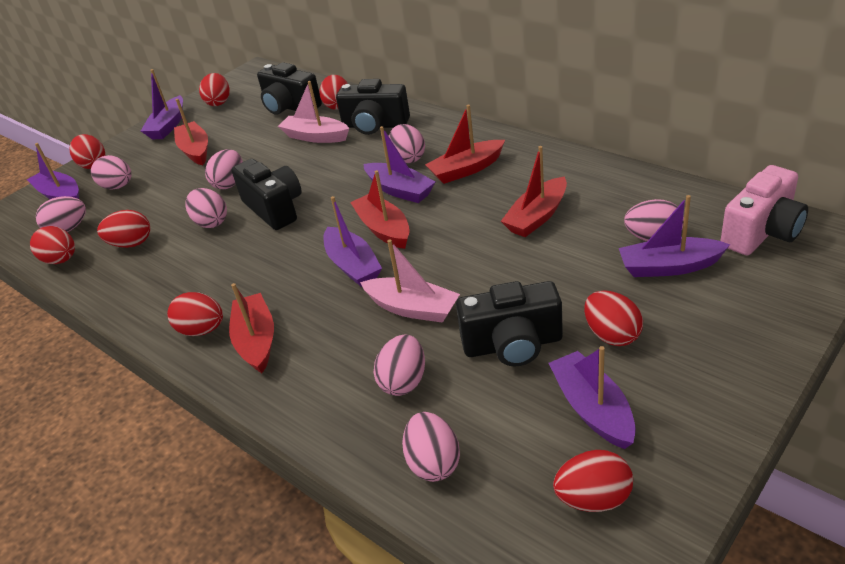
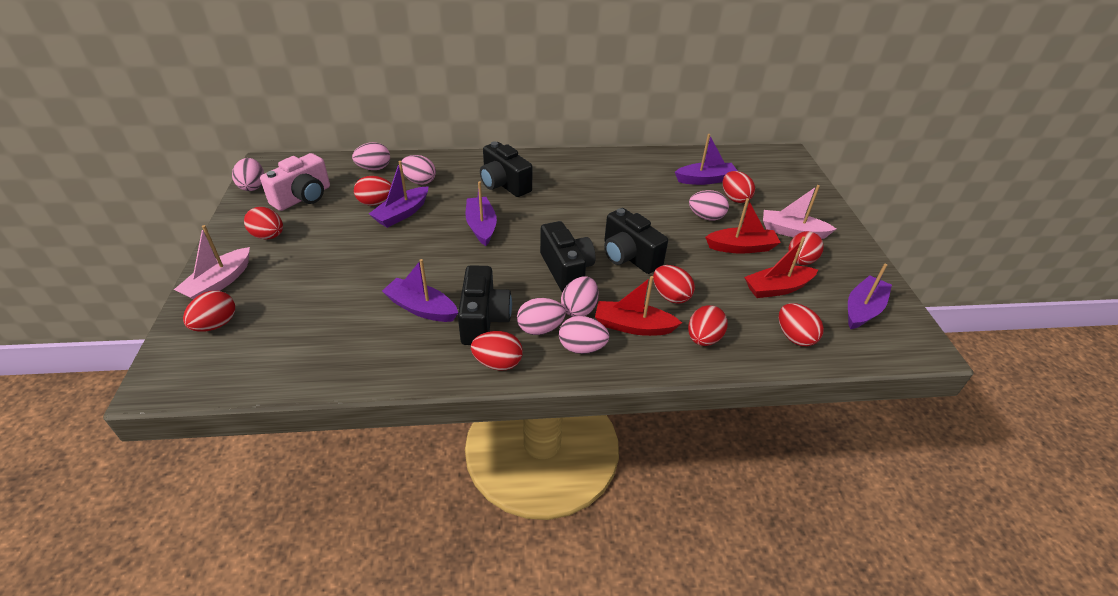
pink egg: [36,196,86,232] [91,155,132,190] [185,188,227,228] [205,149,243,189] [374,334,425,396] [389,124,425,163] [402,412,460,482] [624,199,684,241] = 8 -> [232,158,264,191] [352,142,390,170] [401,155,436,185] [517,298,566,335] [559,316,609,354] [561,276,599,317] [689,190,729,220] = 7
purple boat: [27,143,79,199] [141,69,183,139] [323,196,382,287] [364,126,435,203] [548,346,636,449] [619,195,730,277] = 6 -> [369,161,429,228] [382,259,458,322] [465,181,497,246] [675,134,737,185] [848,264,892,329] = 5
red boat: [174,99,208,165] [229,283,274,373] [350,170,410,249] [425,105,505,184] [501,146,567,237] = 5 -> [595,276,682,336] [705,198,781,254] [744,236,818,298] = 3
red egg: [30,226,75,264] [69,134,105,169] [97,210,150,248] [167,292,223,336] [199,73,230,106] [319,75,348,110] [553,450,633,512] [584,291,643,346] = 8 -> [183,291,235,332] [244,207,283,240] [354,176,392,206] [471,331,523,371] [653,265,695,304] [688,305,728,346] [723,171,755,203] [779,303,824,346] [788,231,824,265] = 9

